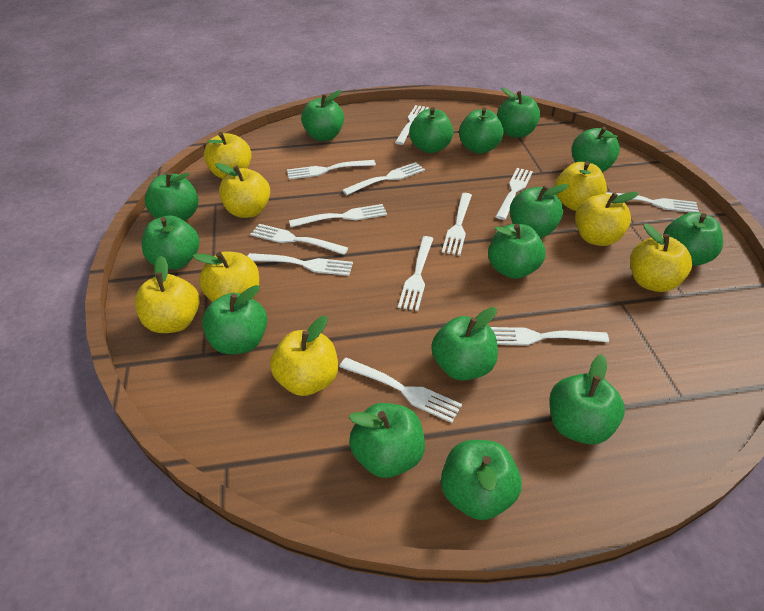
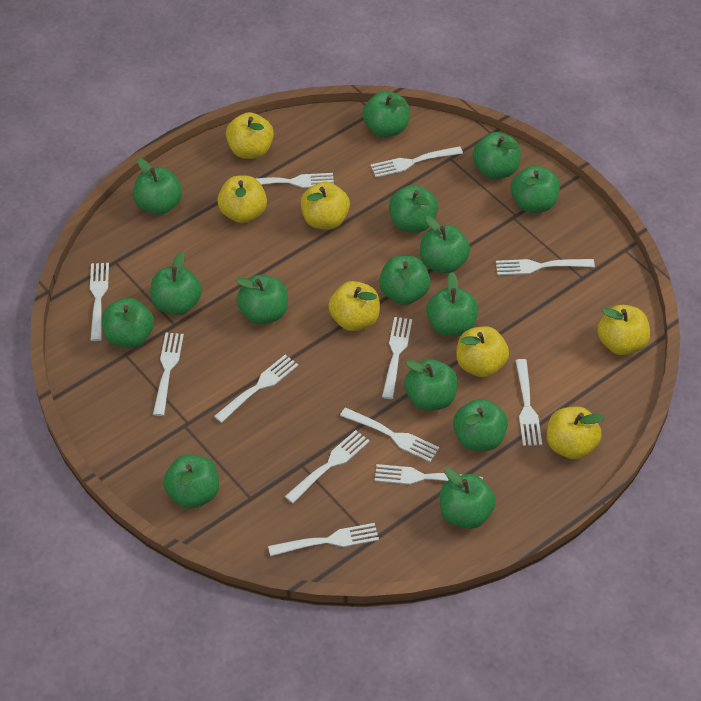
yellow apple: [135,256,199,333] [193,251,259,302] [204,132,252,179] [215,163,270,218] [270,316,338,396] [555,161,607,211] [575,192,638,246] [630,224,692,292] = 8 -> [217,175,267,223] [226,112,274,159] [301,182,350,230] [328,281,380,331] [456,326,509,377] [547,407,604,459] [597,305,650,355] = 7

